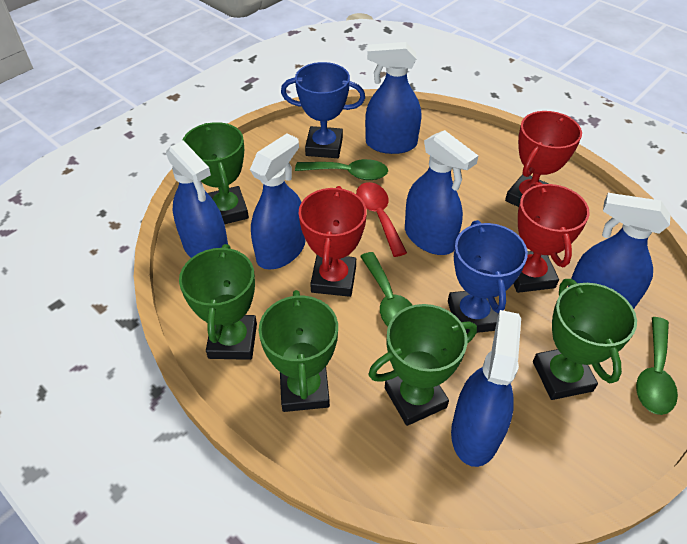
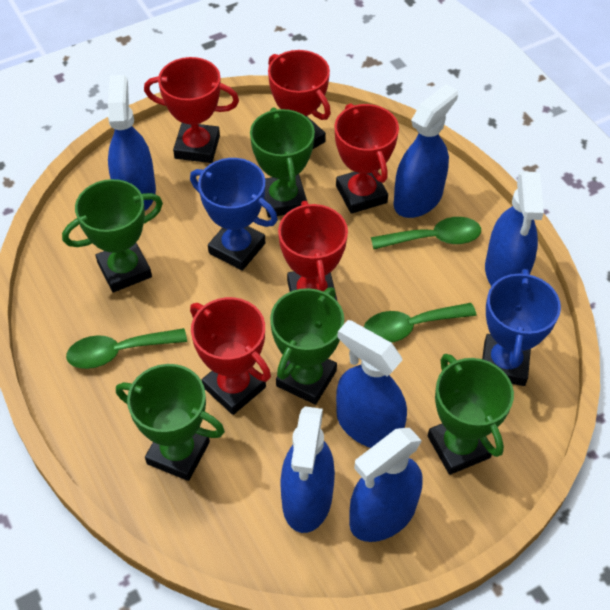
red spoon: [356,182,407,257] = 1 -> none = 0
red trophy: [299,186,367,297] [505,111,582,207] [513,182,590,293] = 3 -> [144,57,239,163] [190,297,271,415] [268,50,331,149] [278,201,348,300] [335,103,399,214] = 5

